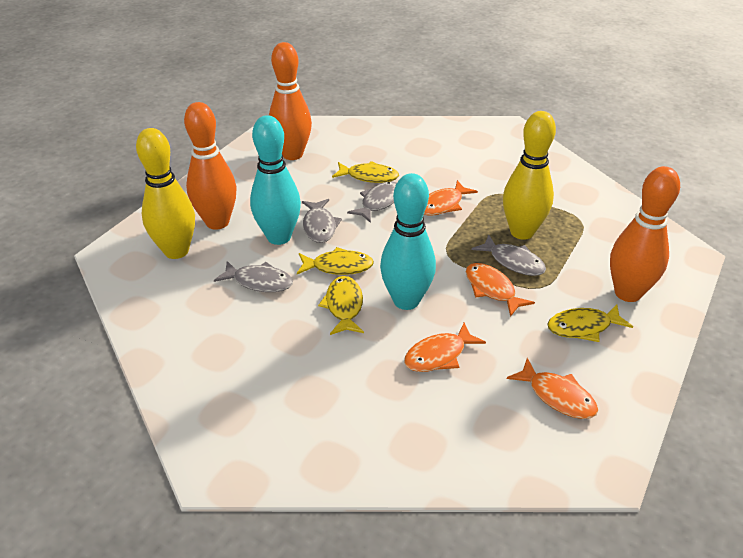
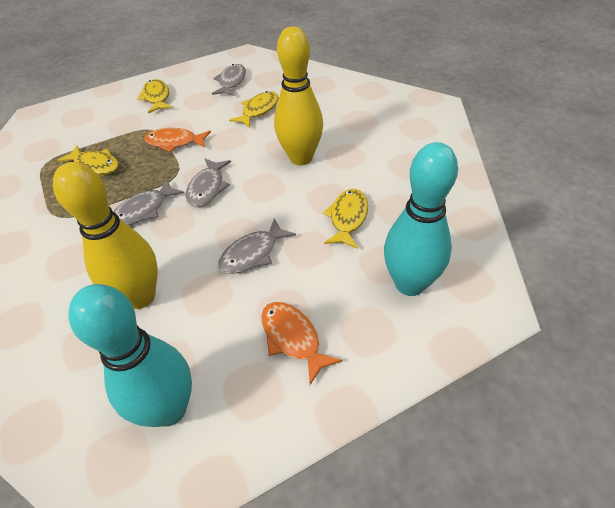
orange bowling pin: [184,102,237,230] [269,42,312,160] [610,166,680,302] = 3 -> none = 0
orange fish: [404,323,486,372] [424,180,478,216] [466,263,535,317] [507,358,598,419] = 4 -> [144,128,211,152] [261,302,342,385] = 2

